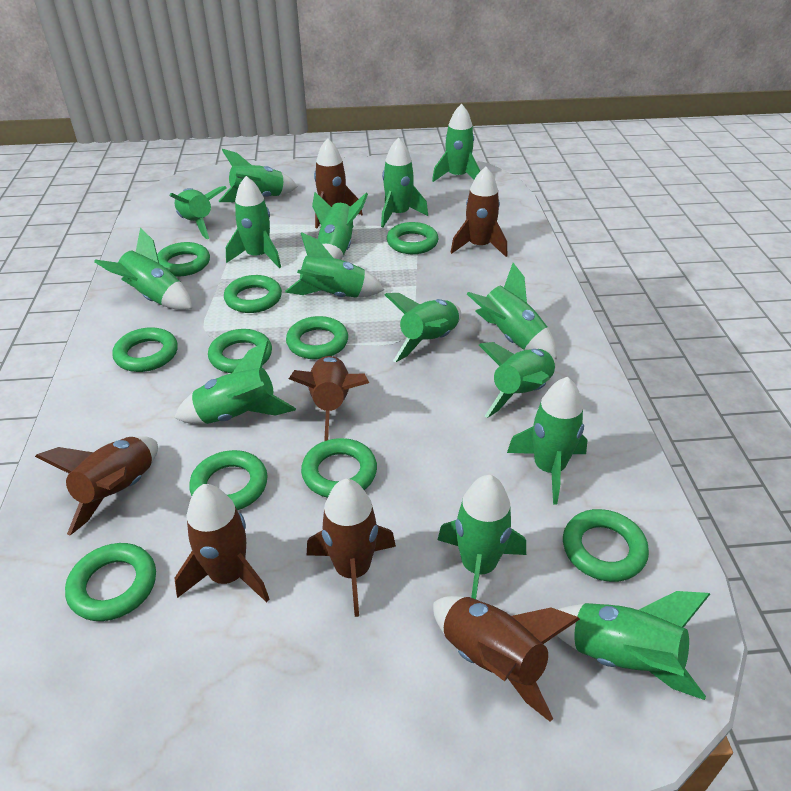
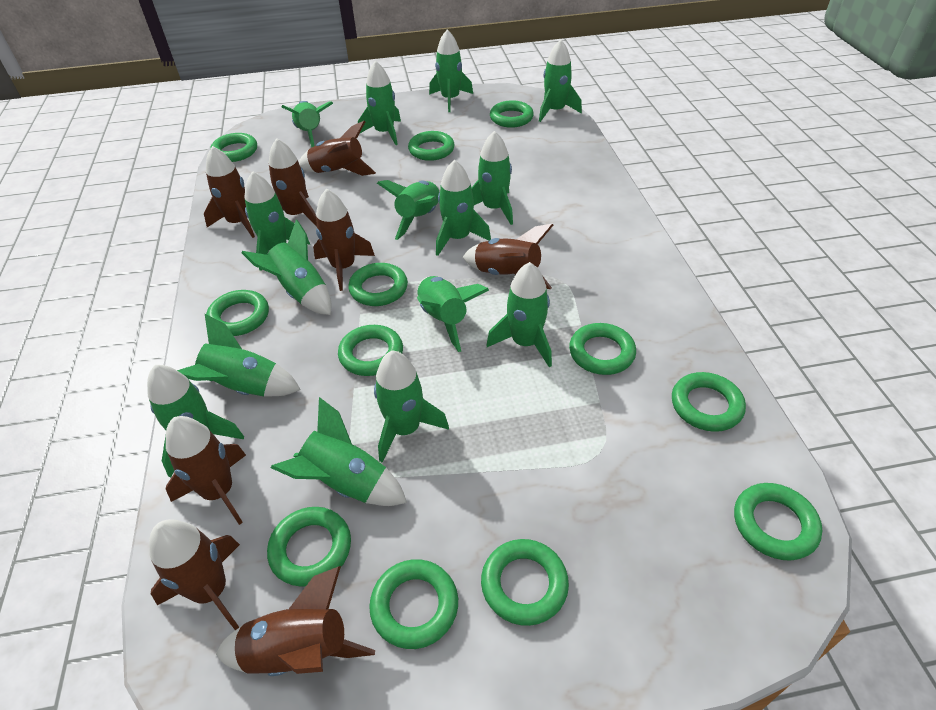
brown rocket: [35,436,158,535] [174,484,270,602] [289,356,369,441] [307,479,396,617] [314,138,363,228] [433,596,580,722] [450,167,507,257] = 7 -> [149,519,240,630] [166,416,246,525] [204,146,255,238] [216,566,375,676] [269,138,317,226] [299,121,376,176] [313,189,375,291] [463,224,553,289] = 8
green ring: [65,543,156,621] [112,327,178,372] [157,242,210,276] [189,450,268,510] [208,329,272,373] [224,275,282,313] [286,316,348,359] [301,438,377,498] [387,222,439,254] [563,509,649,582] = 10 -> [206,290,269,336] [210,133,257,162] [267,507,351,587] [338,325,403,376] [348,263,408,306] [369,559,458,649] [408,131,455,161] [481,539,569,626] [490,100,534,128] [569,323,636,375] [672,372,746,432] [734,483,822,561] = 12

